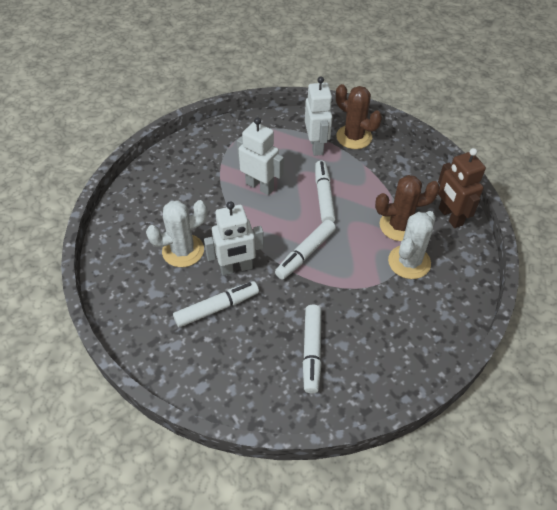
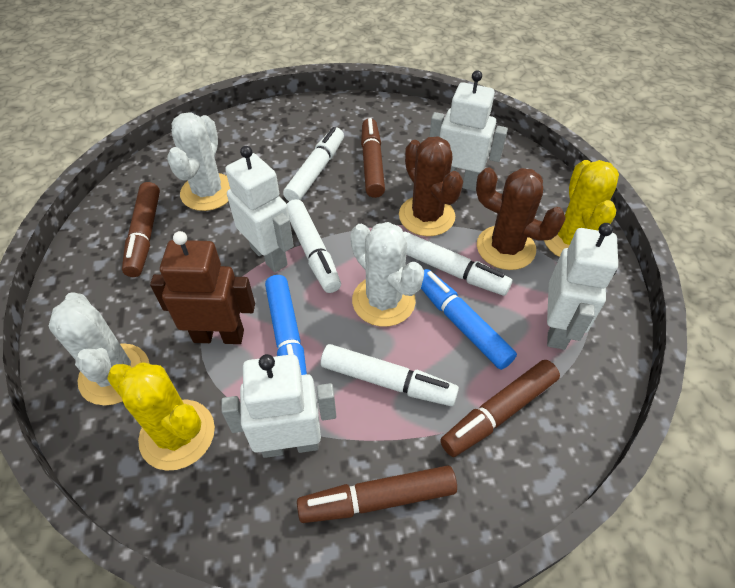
blue marker: none = 0 -> [265,275,307,375] [421,269,517,370] = 2
brown marker: none = 0 -> [122,182,160,277] [297,465,457,523] [361,118,385,198] [440,360,560,457] = 4
white cactus: [146,200,208,267] [388,211,436,279] = 2 -> [49,292,149,405] [167,112,230,211] [350,222,424,327] = 3
white robot: [204,201,264,276] [237,117,284,195] [305,76,333,156] = 3 -> [221,354,336,458] [225,146,294,273] [429,70,508,191] [547,223,618,350] = 4
yellow cactus: none = 0 -> [107,362,215,471] [544,160,619,257] = 2

